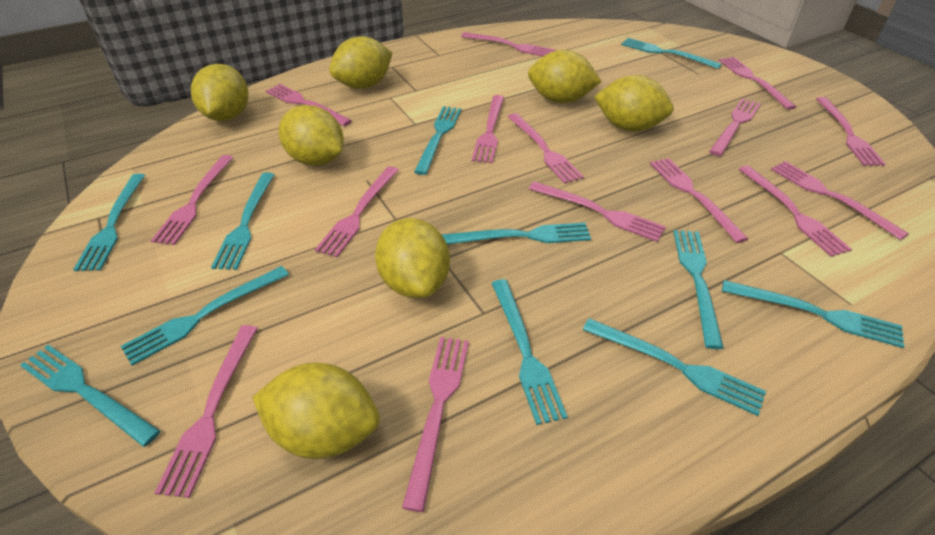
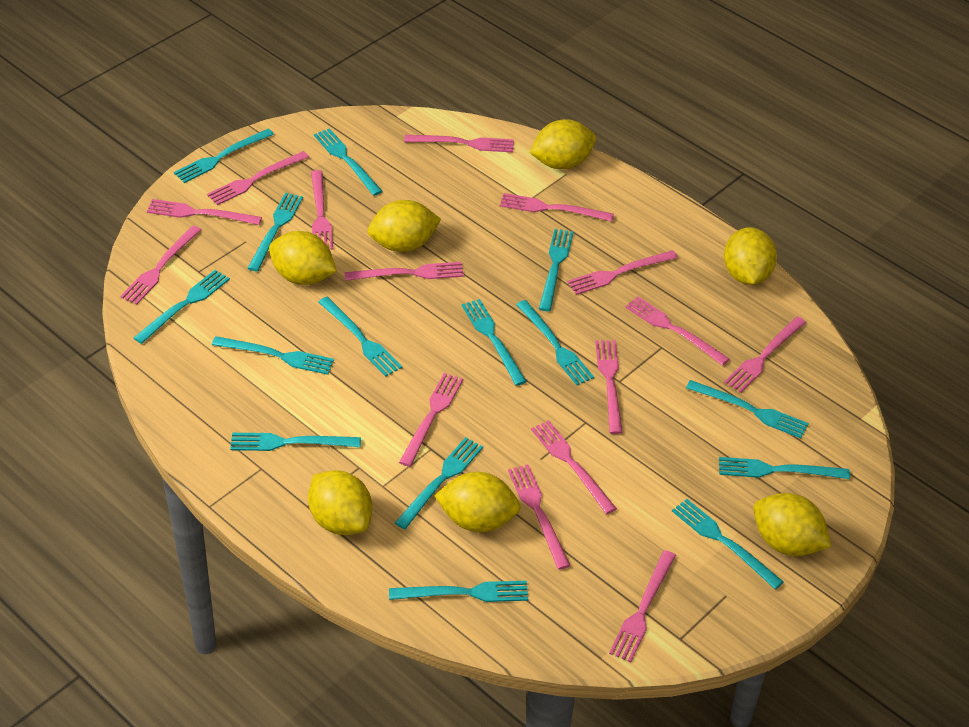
turquoise fork: [20,345,160,447] [73,174,145,271] [120,266,289,366] [211,172,275,270] [414,106,461,175] [442,223,591,244] [492,279,568,425] [583,318,766,416] [621,38,722,69] [673,230,724,349] [722,280,905,348] = 11 -> [134,270,230,344] [174,129,274,183] [212,336,334,375] [230,433,361,451] [248,193,303,271] [314,128,383,196] [318,297,402,377] [389,581,528,602] [395,437,483,529] [462,299,527,386] [516,300,594,385] [539,229,573,311] [672,499,784,589] [686,380,809,438] [719,457,850,479] = 15

